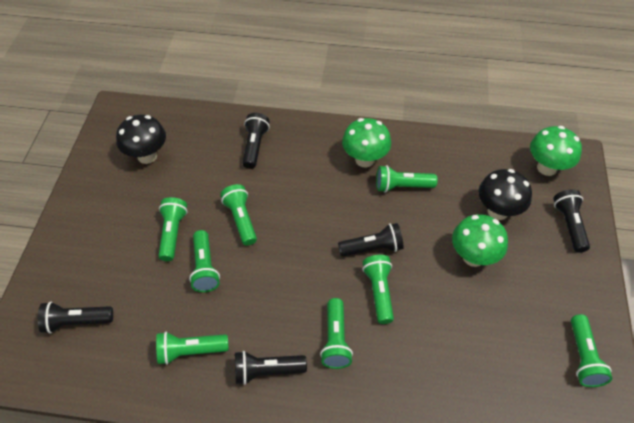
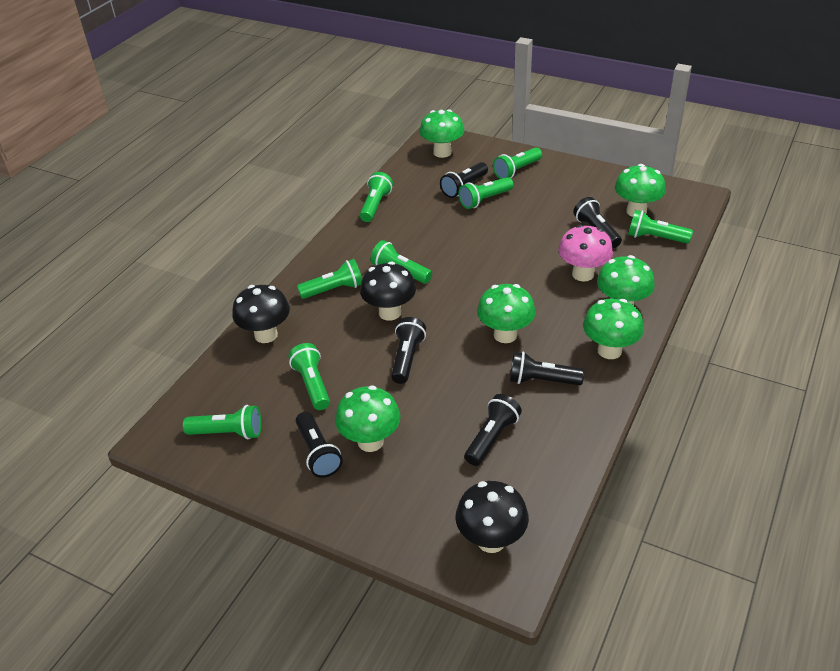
black flashlight: [38,302,113,334] [235,351,307,385] [242,113,270,169] [338,223,404,257] [553,189,590,253] = 5 -> [296,412,343,478] [391,317,426,384] [440,162,488,198] [464,394,522,466] [510,351,584,385] [573,197,622,248] = 6
black mushroom: [116,115,166,164] [479,169,532,220] = 2 -> [232,285,290,343] [360,262,416,321] [456,481,529,553] = 3
green mushroom: [342,118,391,167] [452,214,508,267] [530,126,582,176] = 3 -> [335,385,400,452] [419,109,464,158] [477,284,536,343] [583,298,644,359] [597,255,655,305] [615,164,666,217] = 6
pink mushroom: none = 0 -> [558,224,613,282] = 1

